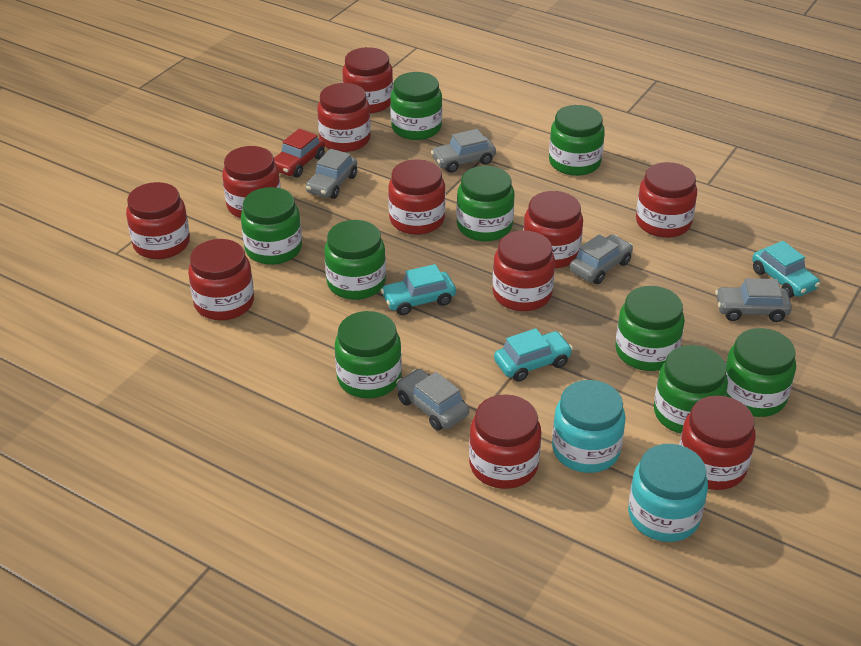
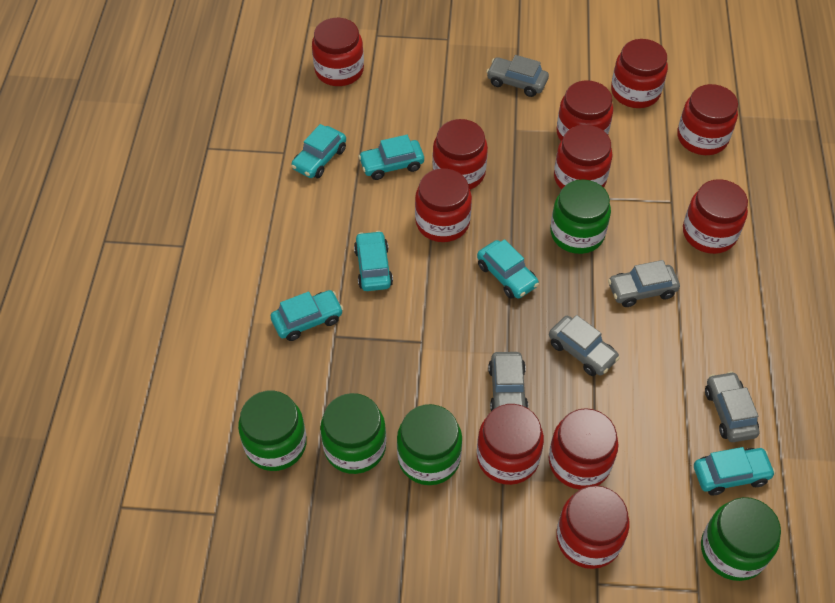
green jar: [241,187,302,265] [324,220,386,300] [335,311,402,398] [390,72,442,140] [456,166,515,241] [549,105,605,176] [615,286,685,371] [654,345,728,434] [726,328,796,417] = 9 -> [238,391,307,471] [320,393,386,474] [397,404,462,485] [550,179,611,254] [701,497,781,581] = 5
red car: [274,129,325,178] = 1 -> none = 0
turquoise car: [381,264,456,315] [494,328,573,382] [752,241,820,298] = 3 -> [271,290,343,341] [291,124,346,178] [354,231,393,291] [358,135,424,180] [477,239,539,299] [694,447,776,496] = 6
turquoise jar: [552,380,626,473] [628,444,708,542] = 2 -> none = 0

